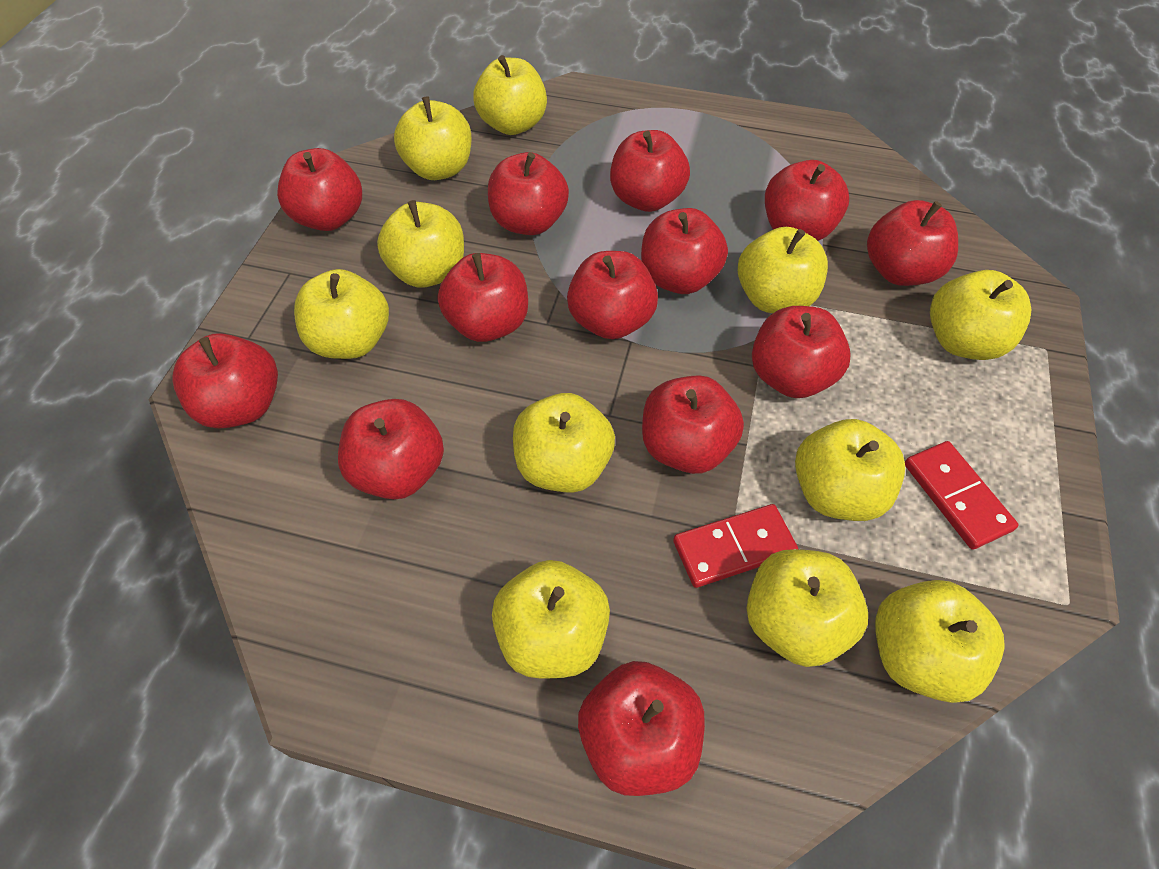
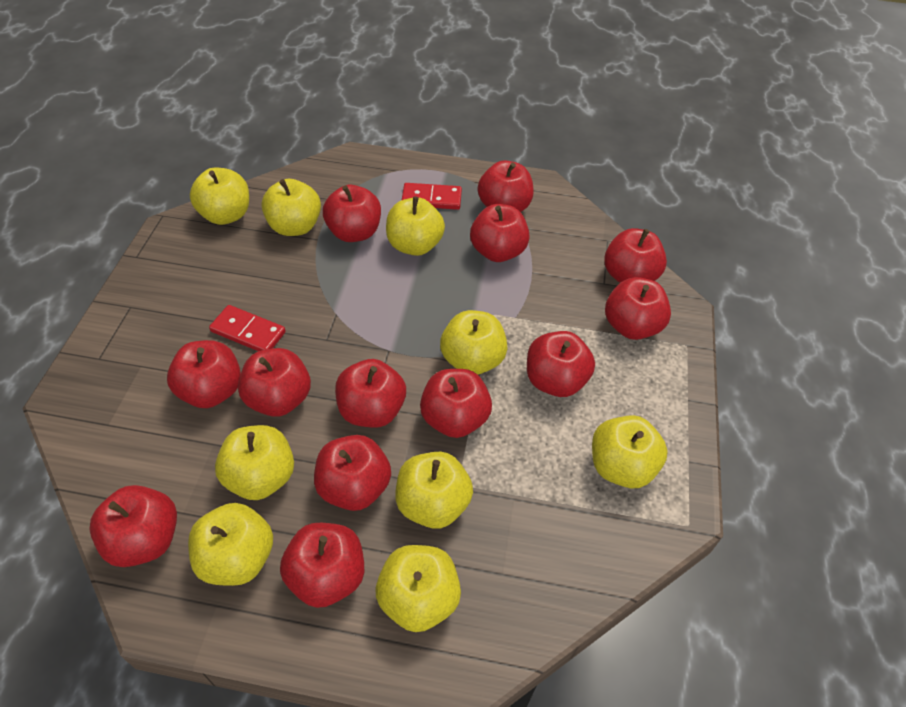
yellow apple: [294,269,389,359] [377,200,464,288] [394,96,472,180] [473,55,547,135] [492,560,610,679] [513,393,615,493] [738,227,828,313] [747,549,868,667] [795,419,905,521] [875,580,1005,703] [930,270,1032,360] = 11 -> [188,503,273,586] [190,168,249,225] [215,425,294,500] [261,179,321,236] [376,545,461,632] [386,197,445,256] [395,452,473,529] [440,310,508,375] [592,415,668,488] = 9

